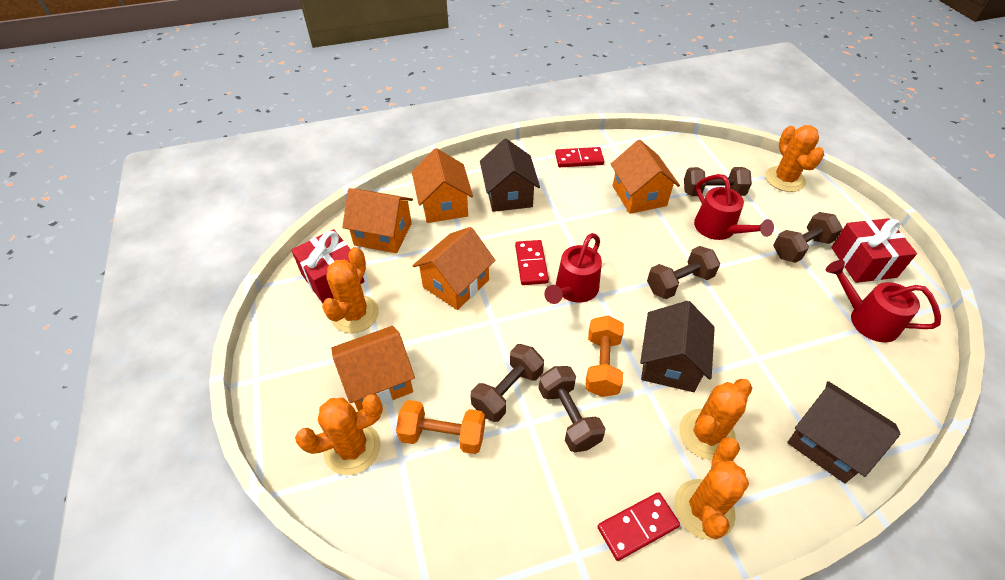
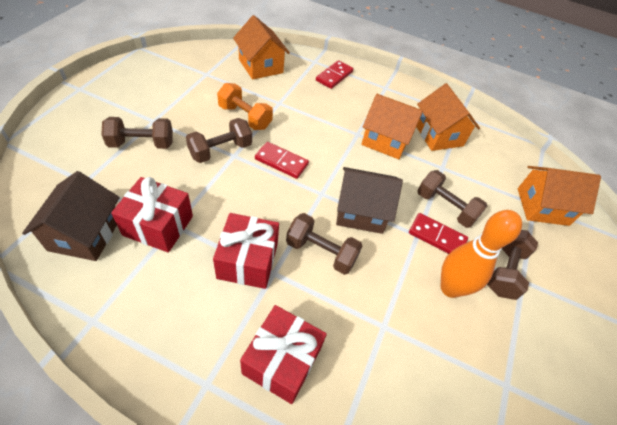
brown house: [480,139,540,212] [640,301,715,392] [787,381,901,483] = 3 -> [22,171,120,261] [336,167,403,234] = 2
orange bowling pin: none = 0 -> [441,210,522,298] = 1
orange cactus: [295,394,383,475] [322,247,379,333] [674,437,749,540] [679,379,752,460] [765,125,824,192] = 5 -> none = 0
orange dumbbell: [396,400,485,454] [585,316,624,397] = 2 -> [217,83,273,130] = 1
orange house: [331,326,415,411] [342,188,413,253] [412,148,473,223] [413,227,496,310] [611,140,680,214] = 5 -> [233,15,290,80] [361,94,423,159] [416,83,480,151] [518,166,601,226] = 4
red gift: [291,229,364,303] [831,218,917,283] = 2 -> [111,177,193,253] [213,213,279,289] [240,305,327,404] = 3
red watering can: [544,233,602,304] [694,174,774,240] [826,260,941,342] = 3 -> none = 0

